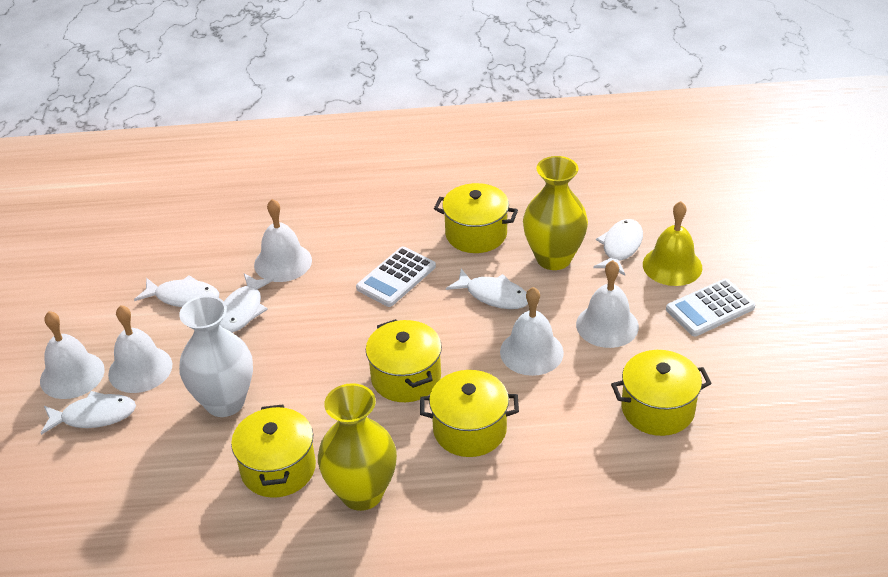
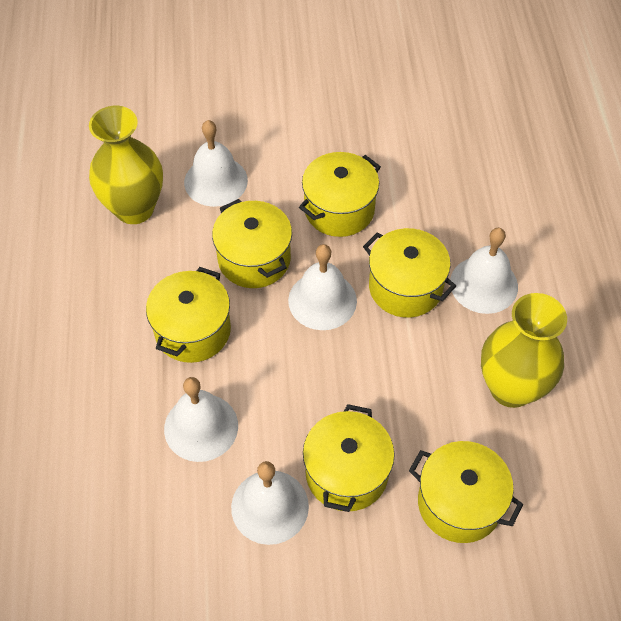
white calculator: [356,247,436,307] [666,279,755,336] = 2 -> none = 0
white fish: [41,391,136,435] [134,275,219,307] [219,273,274,333] [446,269,528,309] [593,219,643,275] = 5 -> none = 0
white vase: [179,296,253,417] = 1 -> none = 0
yellow bell: [643,201,702,286] = 1 -> none = 0
yellow pot: [231,404,316,498] [366,319,442,402] [420,370,519,457] [434,183,518,253] [611,350,712,436] = 5 -> [146,267,231,363] [212,199,292,288] [299,152,381,237] [303,404,395,512] [363,228,456,318] [409,441,523,543] = 6

